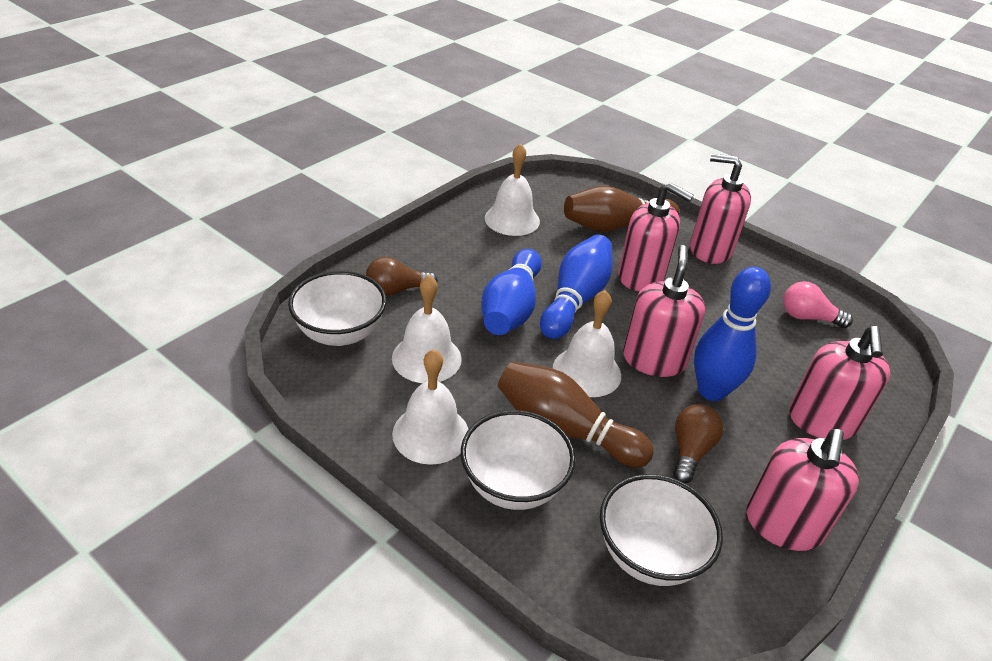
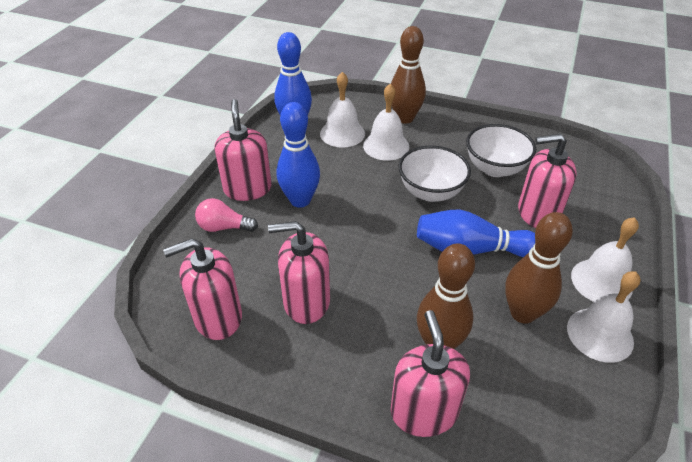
brown bowling pin: [498,362,654,467] [564,186,680,232] = 2 -> [391,26,426,123] [417,243,475,349] [505,212,573,324] = 3
brown light bulb: [366,257,438,296] [673,404,723,483] = 2 -> none = 0
white bowl: [288,271,386,346] [461,410,575,510] [600,474,723,586] = 3 -> [398,146,471,202] [466,124,536,177] = 2

